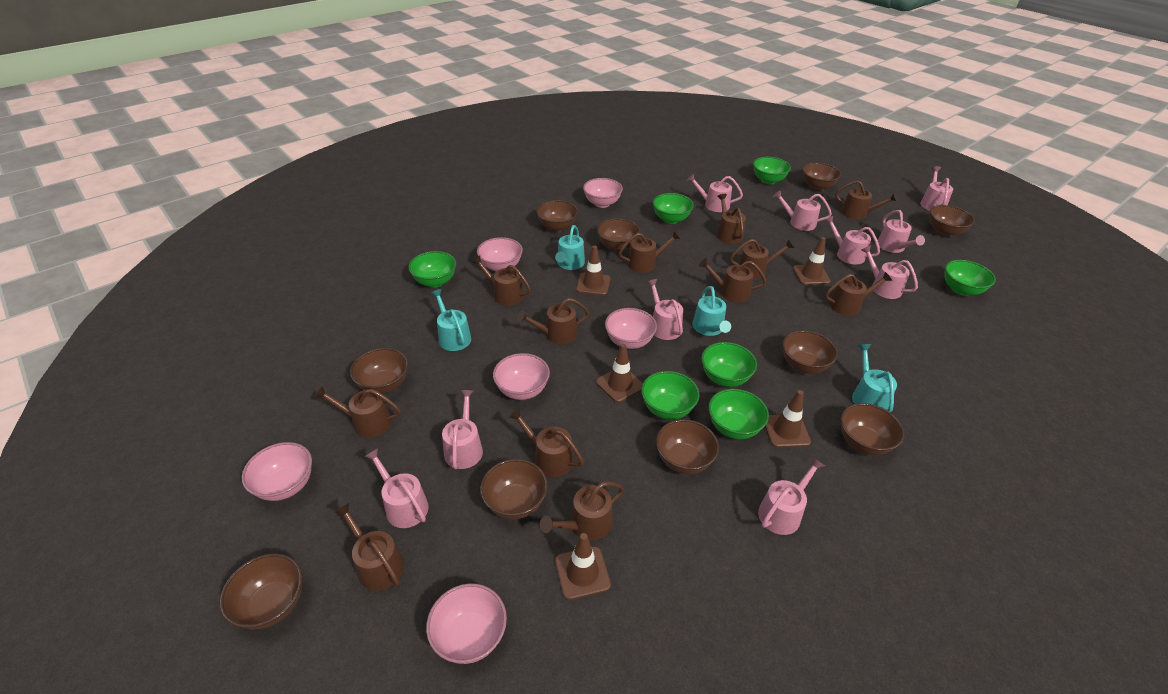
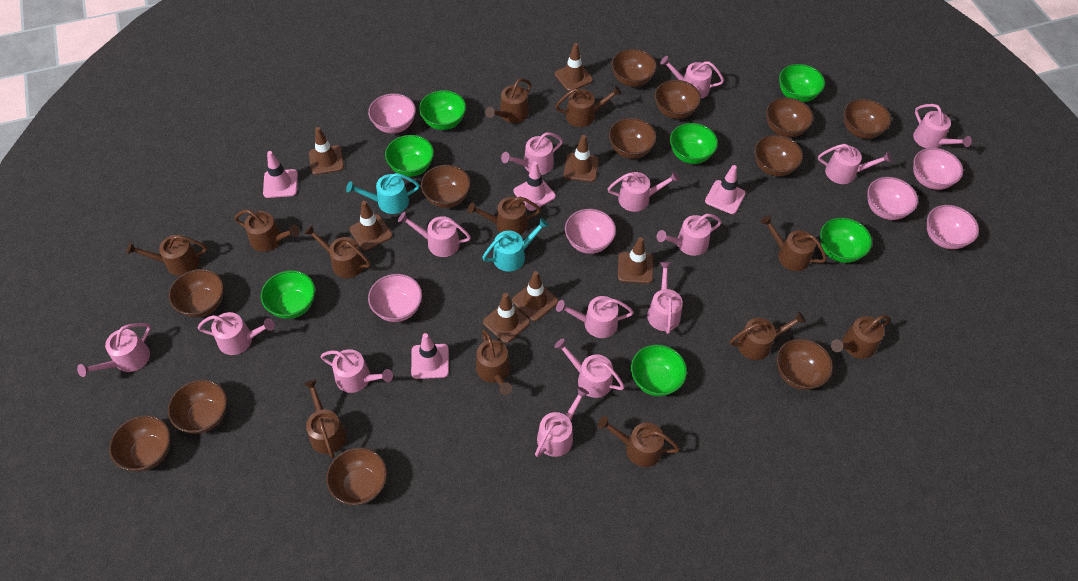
brown bowl: [220,554,303,629] [350,348,408,394] [480,459,548,520] [536,200,578,232] [597,218,640,252] [656,419,719,474] [782,330,838,374] [802,162,841,191] [840,403,904,455] [930,205,975,237] = 10 -> [109,415,170,471] [168,380,227,434] [169,269,224,317] [326,447,387,505] [421,165,471,208] [609,118,657,159] [611,49,657,87] [654,80,701,119] [754,135,803,177] [766,97,813,137] [777,339,833,390] [844,99,891,139] = 12
brown traffic cone: [555,533,611,600] [576,246,610,296] [596,344,643,402] [765,390,811,448] [793,237,831,285] = 5 -> [309,127,344,175] [350,201,393,251] [483,293,530,343] [512,271,558,321] [555,43,593,91] [564,135,599,182] [618,237,653,284] = 7
pink traffic cone: none = 0 -> [263,151,298,198] [411,333,449,379] [514,161,556,211] [705,165,745,214] = 4
pink watering can: [364,448,429,528] [442,390,483,469] [647,279,683,340] [687,174,743,212] [758,457,825,535] [773,190,832,231] [824,216,880,265] [861,245,918,299] [878,210,925,253] [920,166,953,211] = 10 -> [77,323,151,377] [198,312,275,355] [320,349,393,393] [398,212,471,257] [501,132,563,175] [535,387,589,457] [554,339,625,398] [556,296,634,338] [608,171,679,212] [647,262,683,334] [657,214,722,256] [660,56,724,99] [818,144,892,184] [913,104,972,148] = 14
turquoise watering can: [431,289,471,351] [555,225,585,270] [692,286,731,336] [852,344,897,413] = 4 -> [346,173,420,214] [482,218,549,272] = 2

